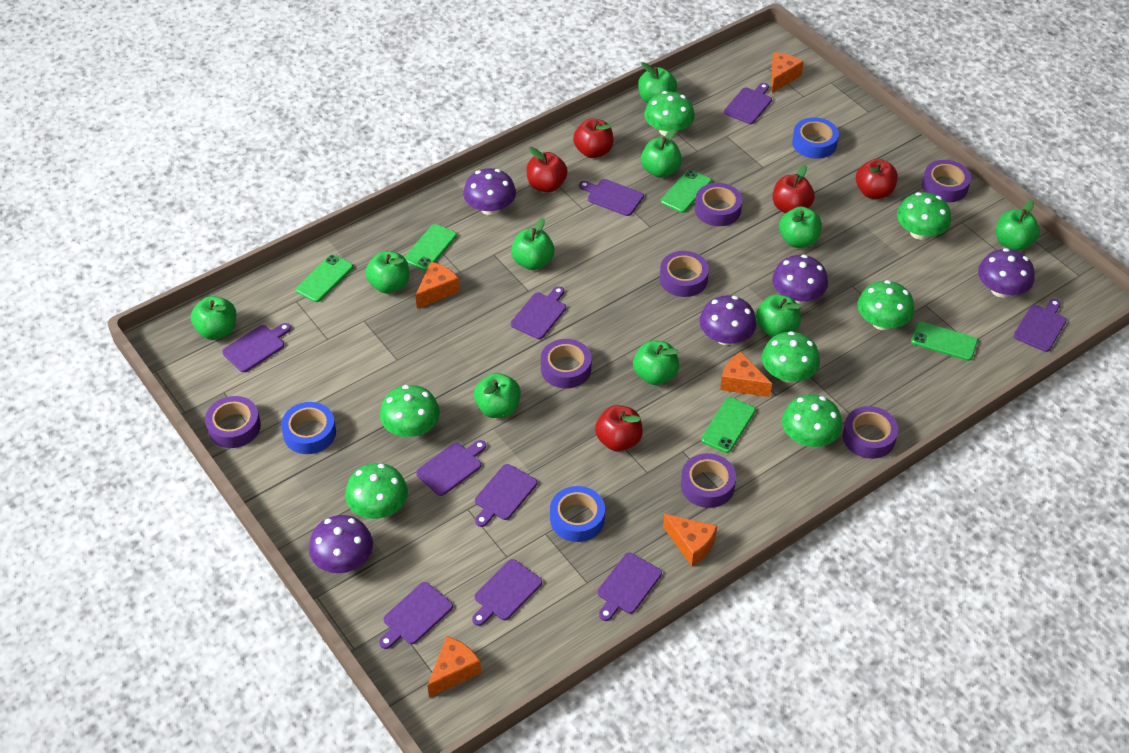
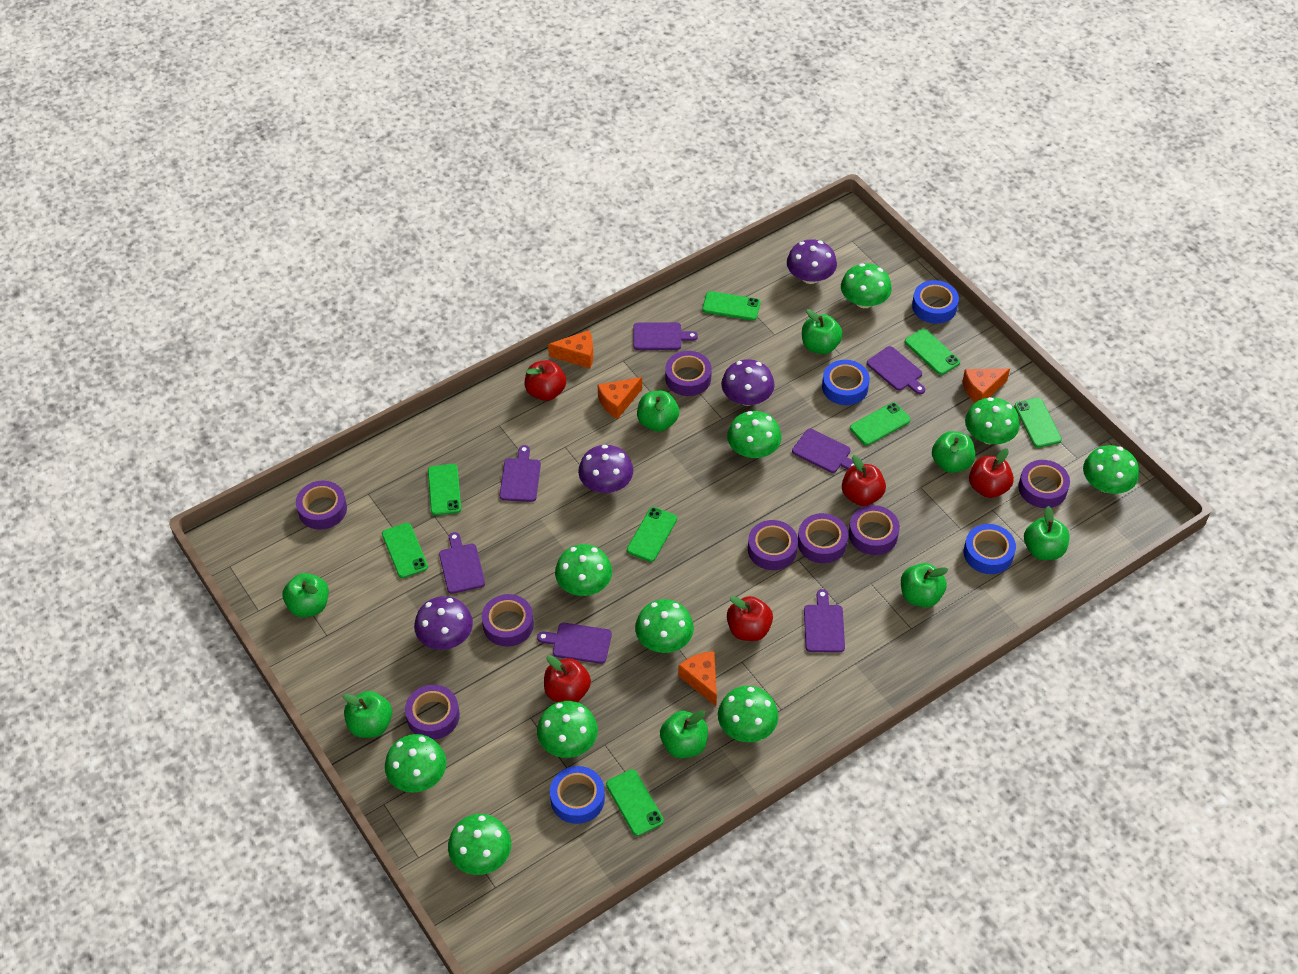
blue tape: [281,402,336,454] [550,486,605,542] [792,117,839,159] = 3 -> [550,766,605,824] [822,360,870,405] [912,280,959,324] [964,524,1016,574] = 4
green apple: [191,296,236,340] [365,251,409,294] [474,373,521,418] [511,218,555,270] [633,340,679,385] [638,62,677,104] [641,129,682,178] [756,294,801,337] [779,206,822,248] [996,200,1040,251] = 10 -> [283,573,329,617] [343,691,392,738] [637,391,679,432] [660,710,708,758] [802,309,843,354] [901,563,948,607] [932,431,975,473] [1024,506,1069,560] = 8
green mushroom: [345,463,408,519] [380,385,440,437] [644,91,695,136] [762,331,820,383] [782,394,842,447] [858,280,914,330] [897,192,951,240] = 7 -> [385,734,446,793] [448,814,511,875] [537,701,598,758] [555,544,612,596] [635,599,694,653] [718,686,778,742] [727,411,782,458] [841,263,892,308] [965,397,1020,444] [1083,445,1139,494] = 10
green phone: [296,255,353,302] [404,224,457,271] [661,170,711,213] [701,397,756,453] [911,322,978,361] = 5 -> [382,523,428,578] [428,464,461,515] [606,769,664,836] [627,507,677,562] [702,291,760,320] [850,402,911,446] [905,329,960,375] [1015,398,1062,448] = 8
orange cheese: [415,262,460,309] [427,636,481,698] [663,514,717,566] [720,352,772,397] [772,52,803,93] = 5 -> [548,330,593,368] [598,377,642,419] [678,651,717,706] [962,368,1010,403] = 4
purple cutting board: [222,323,291,372] [379,582,453,649] [416,440,486,496] [472,559,542,626] [475,464,537,527] [511,286,566,339] [579,179,644,216] [597,553,662,621] [724,83,772,124] [1013,299,1067,352] = 10 -> [439,532,485,594] [500,445,541,502] [537,623,612,664] [633,322,698,350] [792,429,854,473] [804,589,845,652] [867,346,925,395] = 7
purple mushroom: [309,515,373,573] [463,168,516,215] [699,295,757,345] [772,255,828,304] [978,248,1035,298] = 5 -> [414,596,473,650] [578,445,633,493] [721,359,775,406] [787,239,837,284] = 4
purple tape: [205,396,261,448] [541,339,592,388] [660,251,709,297] [681,453,736,508] [695,183,742,226] [843,406,898,459] [922,160,971,202] = 7 -> [296,481,347,530] [405,685,460,740] [482,594,534,647] [665,351,712,396] [748,520,798,570] [798,513,848,563] [849,505,900,555] [1018,460,1070,508] = 8

